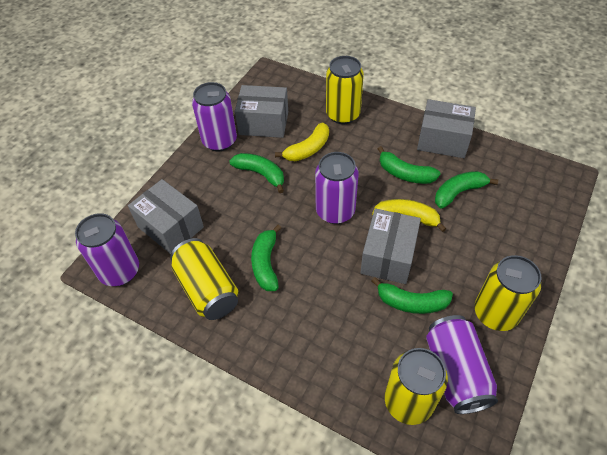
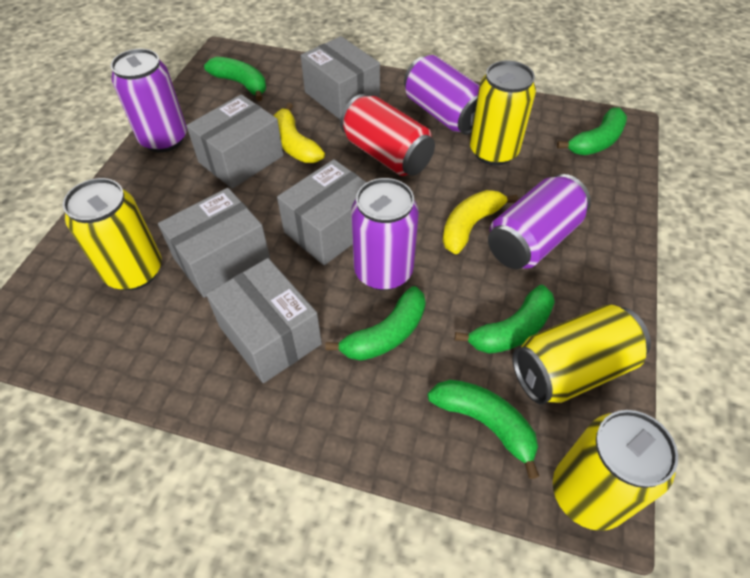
grey box: [128,179,204,254] [235,85,288,138] [360,209,421,284] [417,99,476,158] = 4 -> [158,188,270,298] [186,94,284,189] [206,258,322,383] [277,159,367,265] [301,36,380,120] = 5
red can: none = 0 -> [340,94,435,176] = 1

